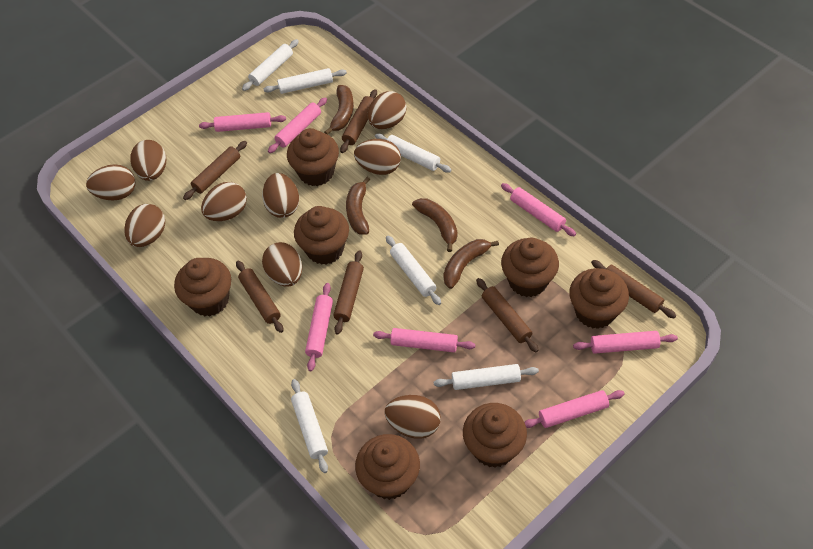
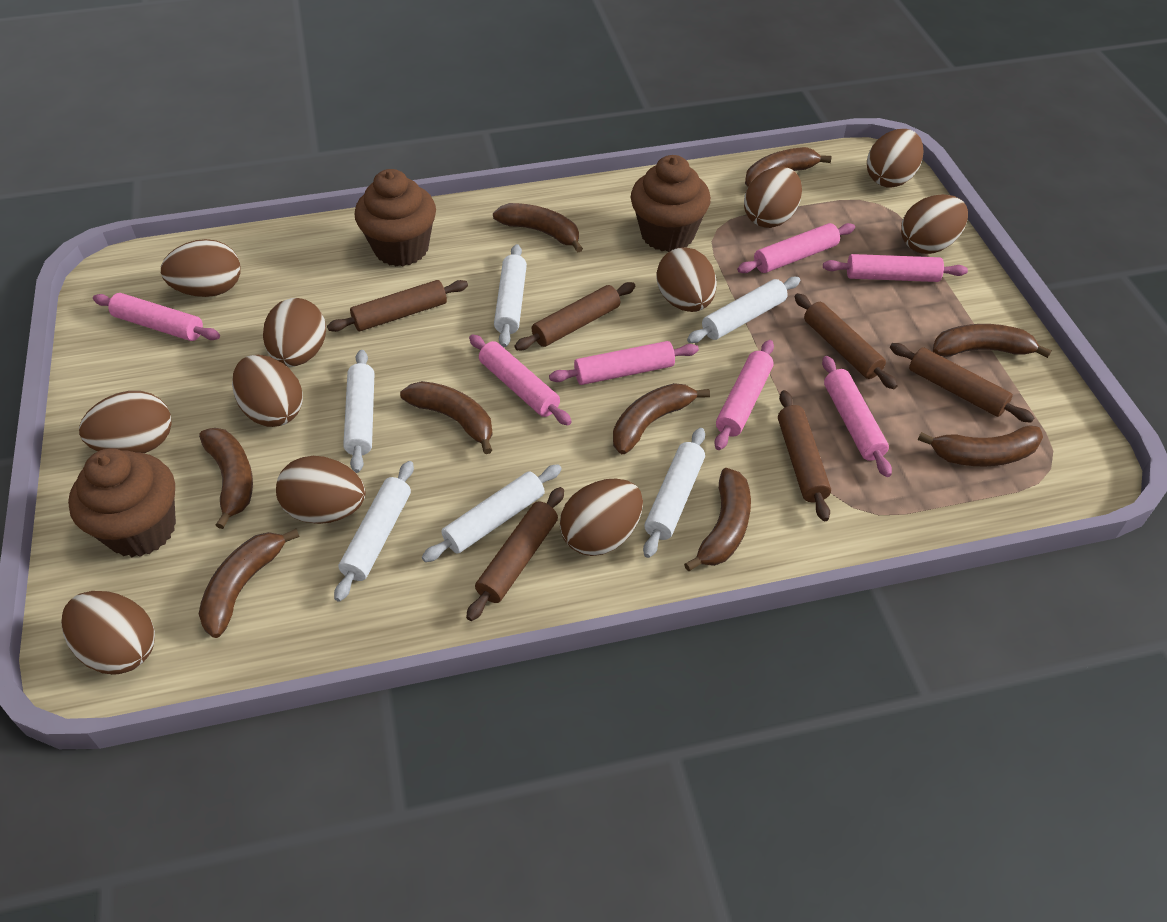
brown banana: [324,85,354,135] [346,177,370,235] [412,198,457,252] [443,239,499,289] = 4 -> [199,428,253,529] [199,529,300,638] [400,381,493,454] [493,203,583,252] [613,383,710,454] [684,468,751,571] [745,147,831,187] [918,425,1043,467] [933,324,1052,358] = 9
brown cupcake: [174,258,231,316] [287,128,339,186] [294,206,349,265] [355,434,420,500] [463,403,527,468] [501,238,559,297] [569,268,629,329] = 7 -> [68,448,176,557] [355,169,436,266] [631,155,711,252] = 3
brown egg: [86,164,135,201] [124,204,165,247] [130,140,166,181] [201,182,247,221] [262,173,299,218] [262,242,302,287] [354,139,401,175] [368,91,406,129] [385,395,441,439] = 9 -> [61,591,155,675] [79,391,172,453] [161,239,240,297] [232,355,303,427] [263,298,326,367] [276,456,365,524] [560,478,643,556] [656,247,717,312] [744,167,802,228] [867,129,924,187] [901,194,968,254] = 11

